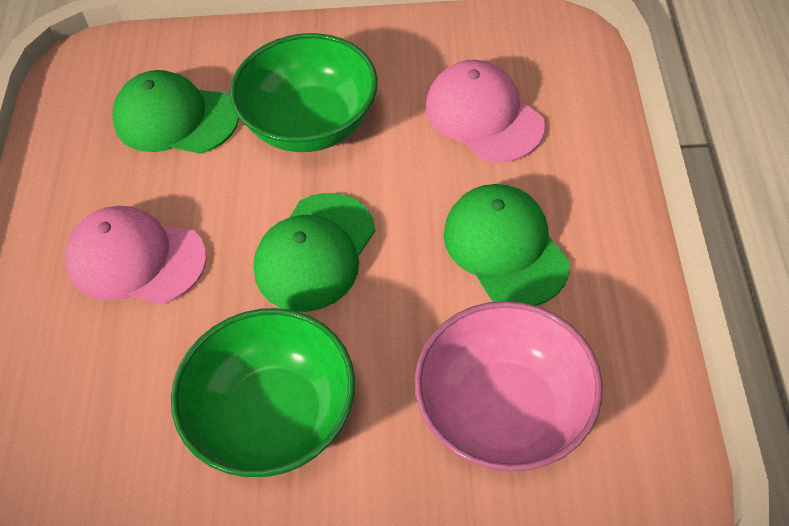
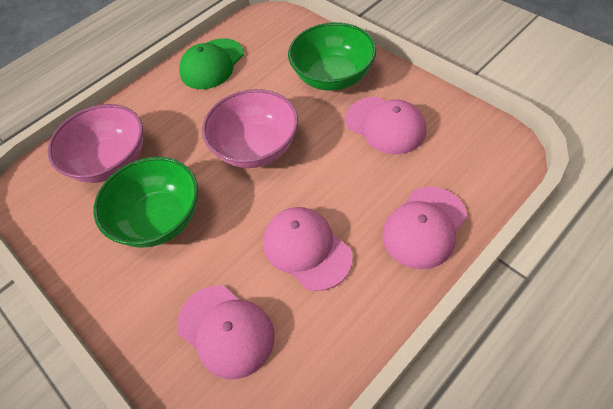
green cap: [112,70,239,154] [253,193,375,312] [444,184,570,306] = 3 -> [179,38,244,89] = 1
pink bowl: [414,301,603,472] = 1 -> [47,104,143,183] [202,89,298,168] = 2
pink cap: [65,206,207,304] [426,60,545,162] = 2 -> [177,285,275,379] [263,207,353,291] [346,97,426,154] [382,186,467,269] = 4

